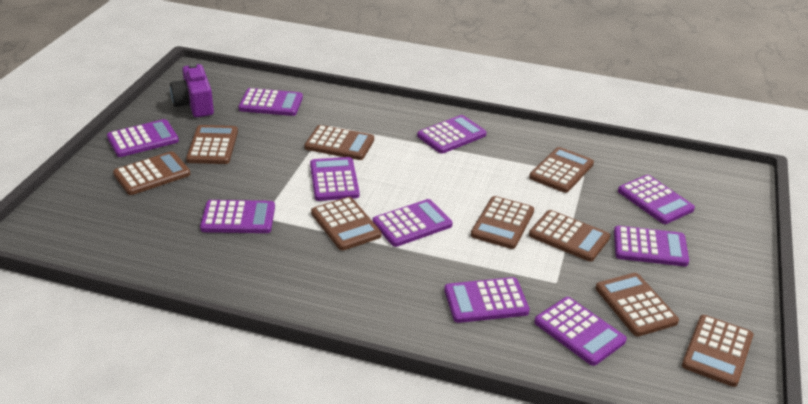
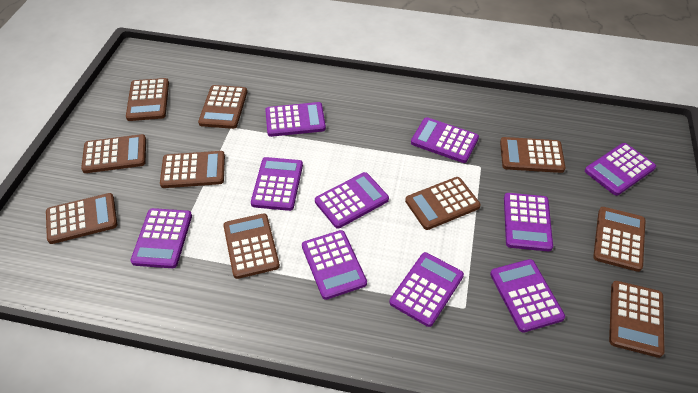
brown calculator: [113,151,190,195] [186,125,238,164] [304,125,374,160] [311,197,382,250] [471,196,534,249] [529,147,594,193] [529,210,610,261] [595,273,679,336] [682,315,753,387] = 9 -> [46,193,117,244] [81,134,146,173] [126,78,169,121] [160,151,225,188] [198,85,247,129] [223,213,280,279] [405,177,481,230] [500,137,566,173] [593,207,646,272] [609,281,665,358] = 10
purple camera: [170,63,214,117] = 1 -> none = 0

